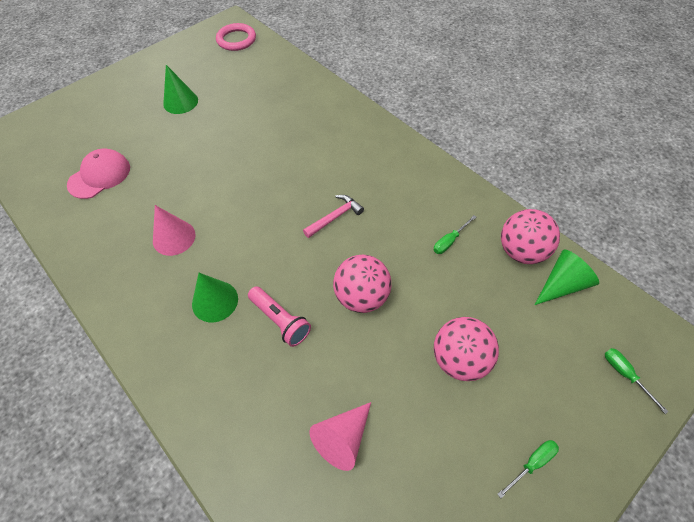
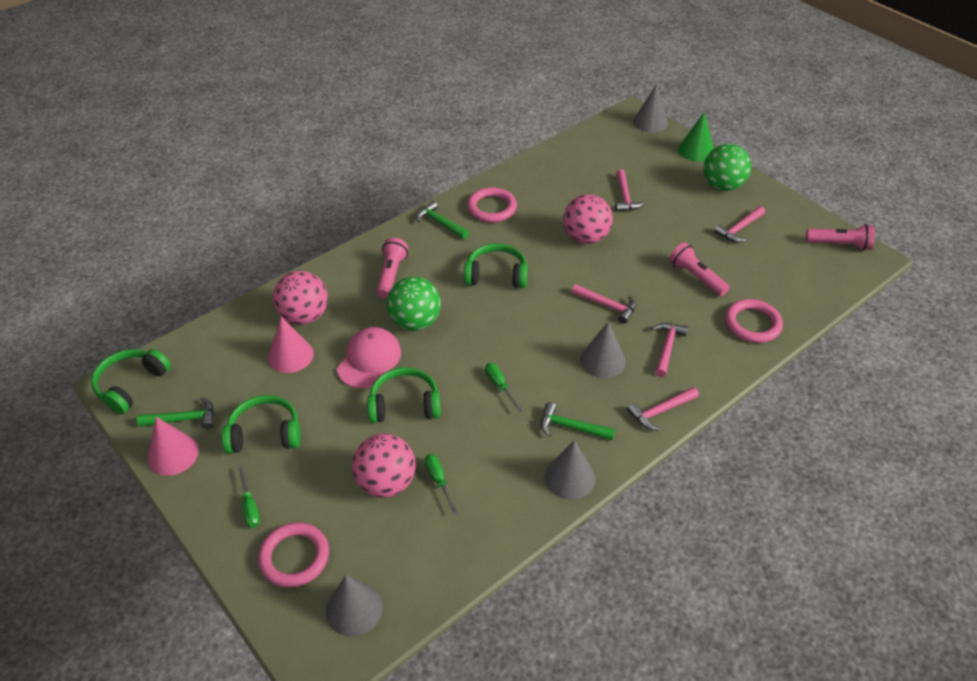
green ball: none = 0 -> [387,277,441,331] [703,144,751,191] = 2
green cone: [163,65,198,114] [192,273,238,322] [535,250,599,305] = 3 -> [678,112,714,162] = 1
green hammer: none = 0 -> [137,397,214,429] [416,201,469,239] [541,402,615,441] = 3
green headphones: none = 0 -> [91,349,171,414] [222,395,301,454] [367,367,441,423] [464,243,528,288] = 4
grey cone: none = 0 -> [326,575,383,636] [544,440,595,500] [580,321,626,378] [633,84,668,133] = 4
pink flashlight: [248,286,311,347] = 1 -> [376,238,408,298] [669,242,730,296] [806,224,875,251] = 3
pink hammer: [303,195,364,238] = 1 -> [572,284,636,324] [615,170,645,212] [627,387,699,430] [652,323,688,377] [714,206,765,242] = 5
pink ring: [216,23,256,51] = 1 -> [258,522,329,588] [467,187,517,222] [725,299,783,343] = 3

